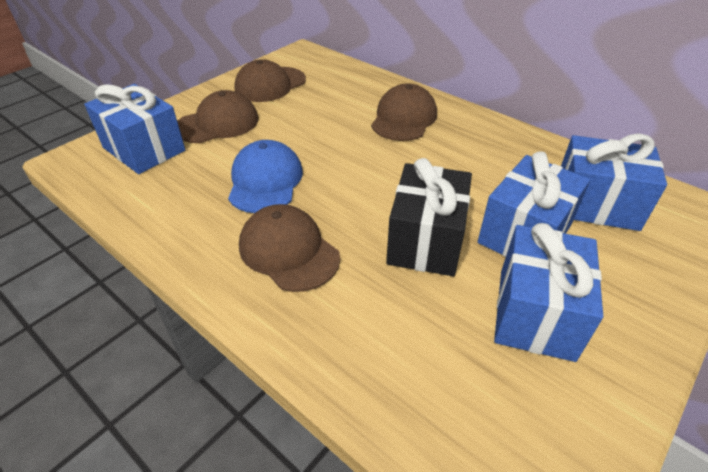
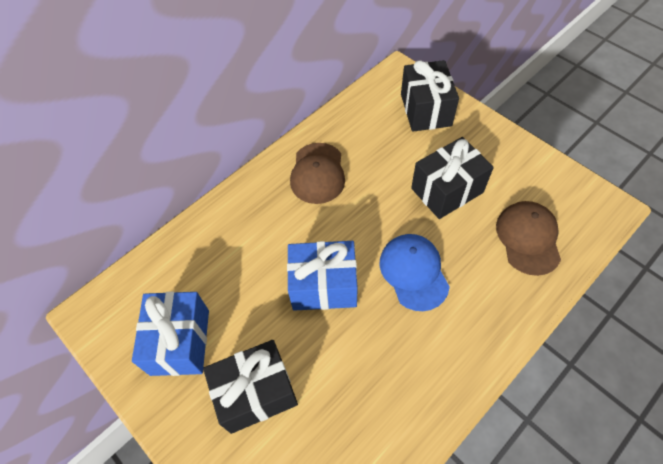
black gift: [386,158,472,276] = 1 -> [203,340,298,434] [401,60,459,132] [411,137,494,219] = 3
blue gift: [84,84,185,174] [478,151,590,257] [494,223,603,362] [561,133,667,231] = 4 -> [132,292,209,376] [287,241,358,311] = 2
brown cap: [177,90,258,143] [234,59,306,102] [239,204,340,292] [371,83,437,141] = 4 -> [290,143,345,204] [496,201,561,276] = 2

